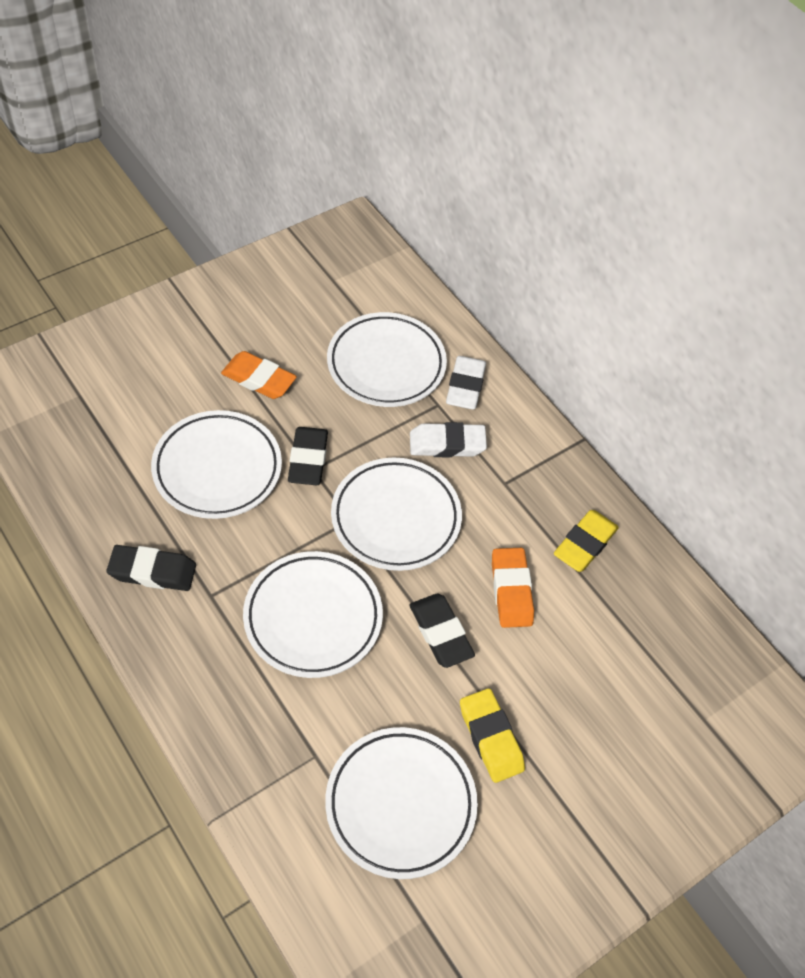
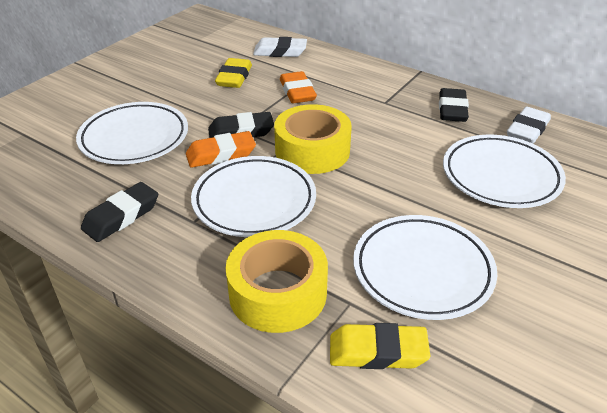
white plate: [151,410,282,519] [243,551,383,678] [325,727,478,879] [327,312,447,407] [331,458,462,571] = 5 -> [76,102,188,164] [191,156,316,237] [353,215,497,320] [443,135,566,208] = 4
yellow tape: none = 0 -> [225,230,328,333] [274,104,352,174] = 2

